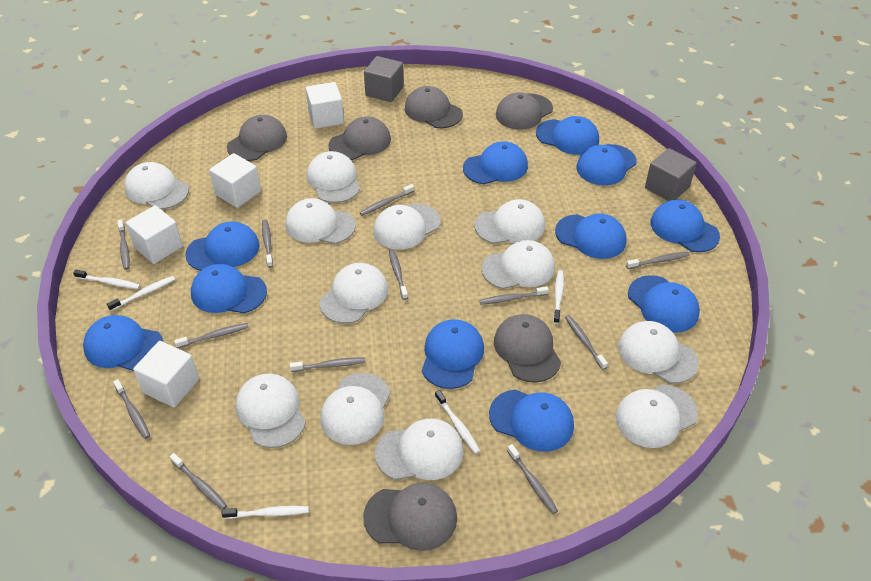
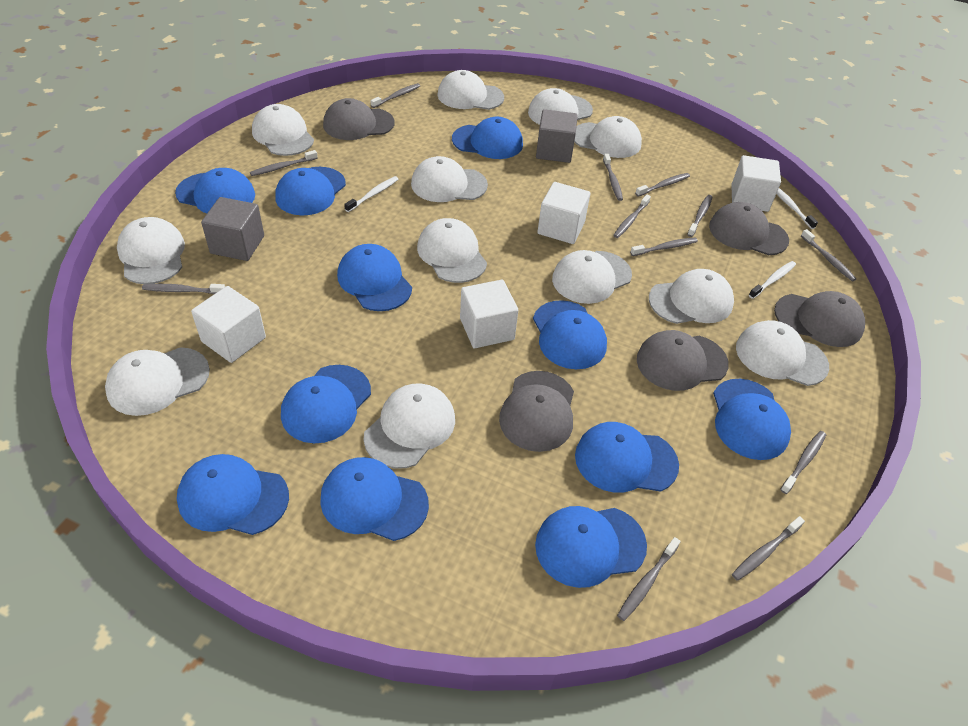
grey cap: [227,115,287,161] [328,117,391,160] [363,483,457,551] [405,86,463,128] [494,314,561,383] [496,92,553,130] = 6 -> [323,98,395,140] [499,371,574,452] [637,330,729,391] [709,202,789,255] [774,291,865,347] = 5
white toothbrush: [73,270,140,289] [107,276,175,311] [222,506,309,519] [435,390,480,454] [553,270,564,324] = 5 -> [344,176,398,212] [749,261,796,299] [777,188,818,229] = 3

